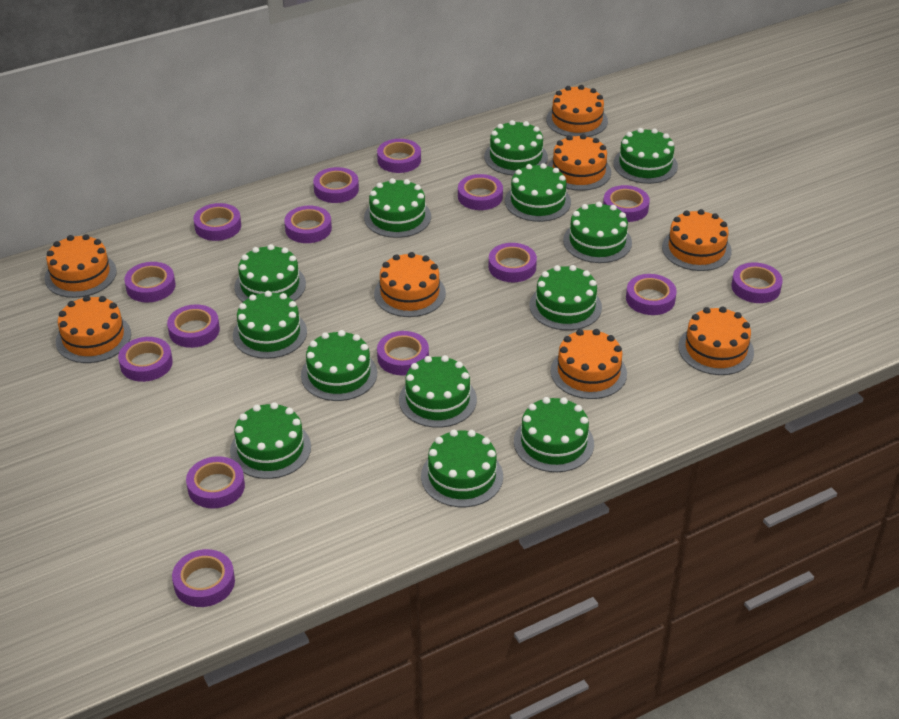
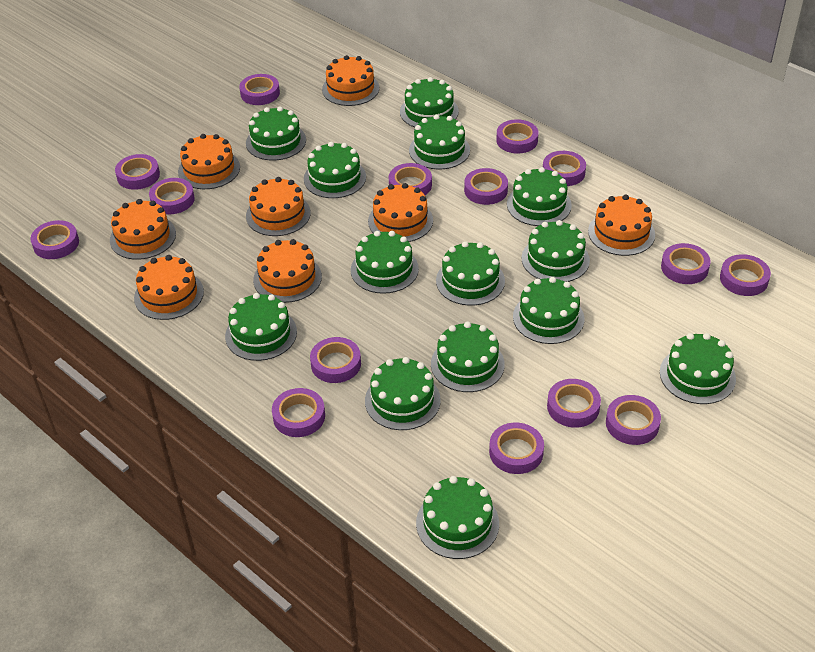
green cake: [230,402,311,479] [233,291,307,359] [234,244,306,302] [301,330,377,401] [364,178,431,238] [399,355,477,428] [421,430,503,507] [484,120,548,175] [505,163,571,222] [514,397,594,472] [529,265,602,330] [563,202,632,263] [613,128,678,184] = 13 -> [225,293,297,361] [246,106,306,161] [304,142,366,198] [351,231,419,294] [365,357,441,430] [400,77,459,127] [409,114,470,169] [416,476,499,559] [431,322,505,392] [436,241,505,306] [507,167,572,226] [513,277,584,344] [522,220,590,282] [660,333,736,404] = 14

